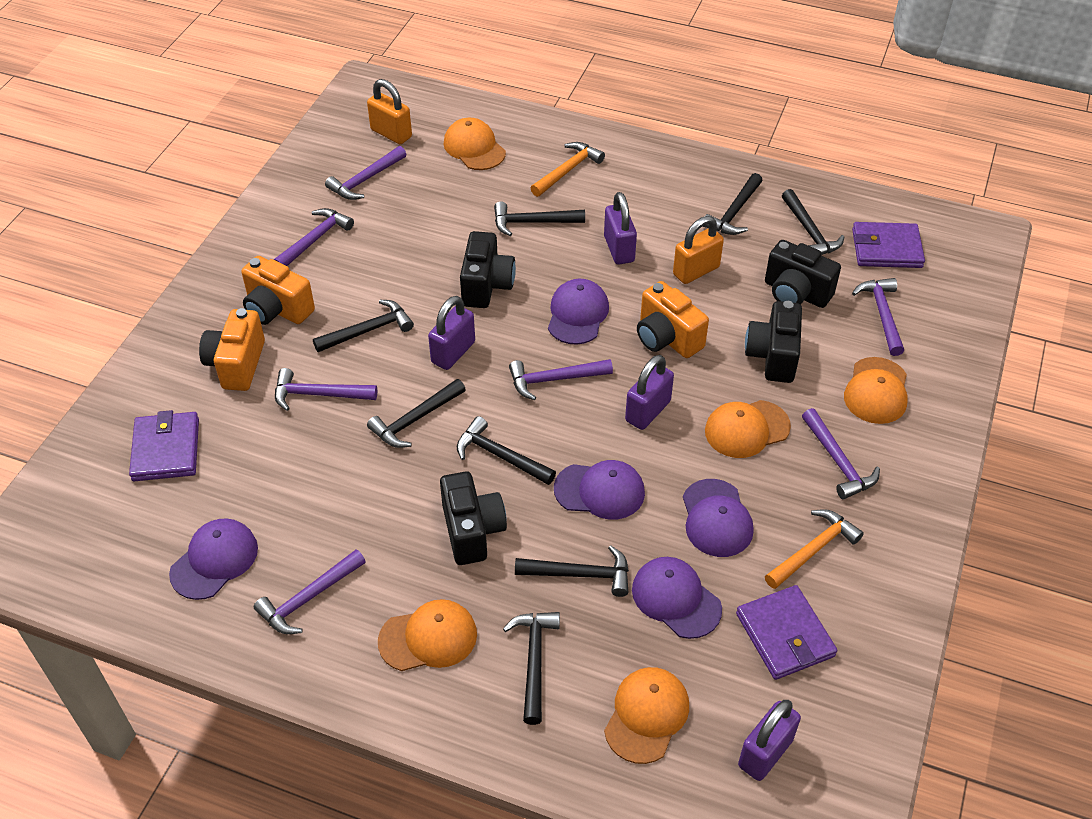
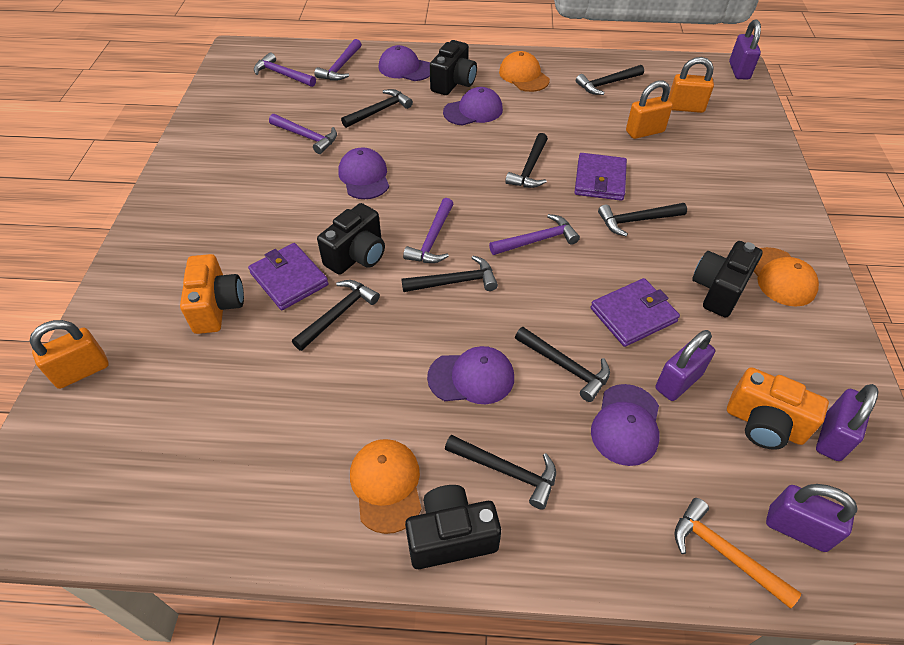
orange camera: [199,308,265,391] [241,256,315,325] [637,281,709,358] = 3 -> [180,254,244,334] [727,367,829,450] = 2
orange cap: [378,599,477,671] [444,118,506,170] [604,667,689,764] [705,400,791,458] [844,357,908,424] = 5 -> [350,439,421,534] [499,51,550,92] [754,247,819,307] = 3
orange hammer: [531,142,605,197] [765,509,864,589] = 2 -> [675,498,801,608] = 1
orange padlock: [367,79,412,144] [673,216,724,284] = 2 -> [30,320,109,389] [626,80,673,139] [668,57,714,113] = 3
purple hammer: [254,550,366,634] [273,208,354,266] [275,368,377,411] [325,146,406,200] [509,359,613,400] [802,408,880,499] [852,278,904,356] = 7 -> [254,52,316,87] [269,114,337,154] [314,39,362,81] [403,198,453,263] [489,214,580,255] = 5

